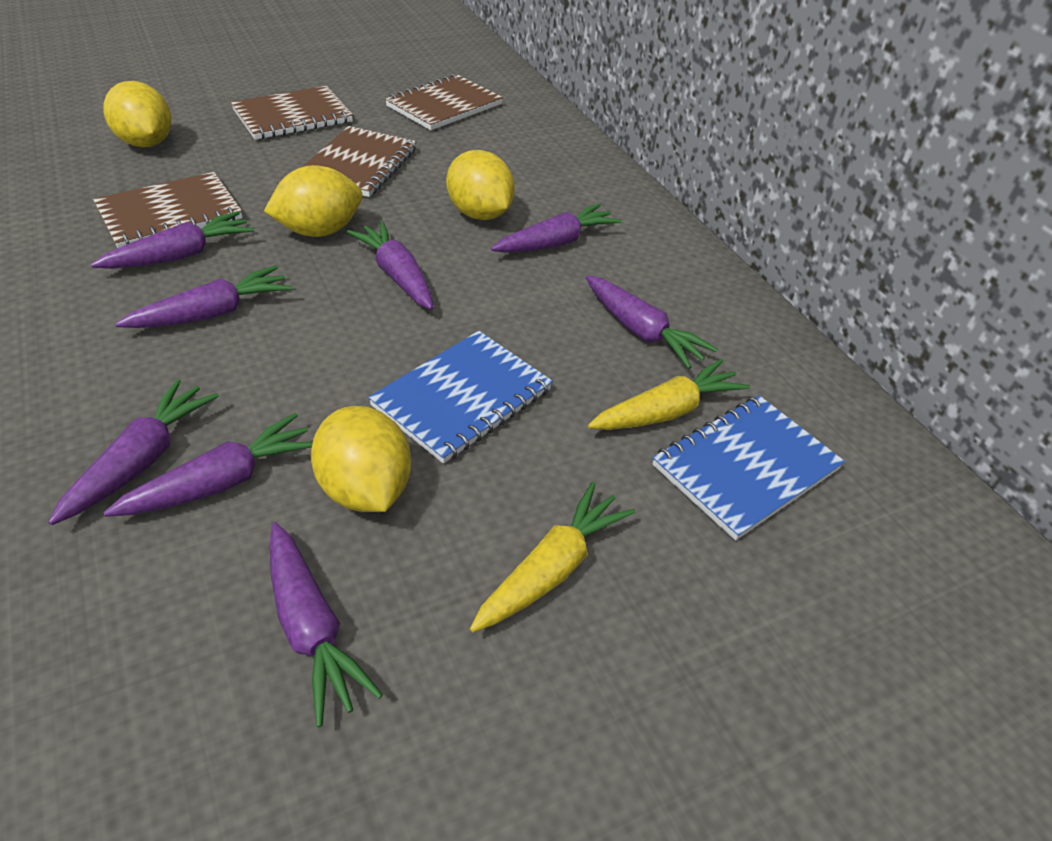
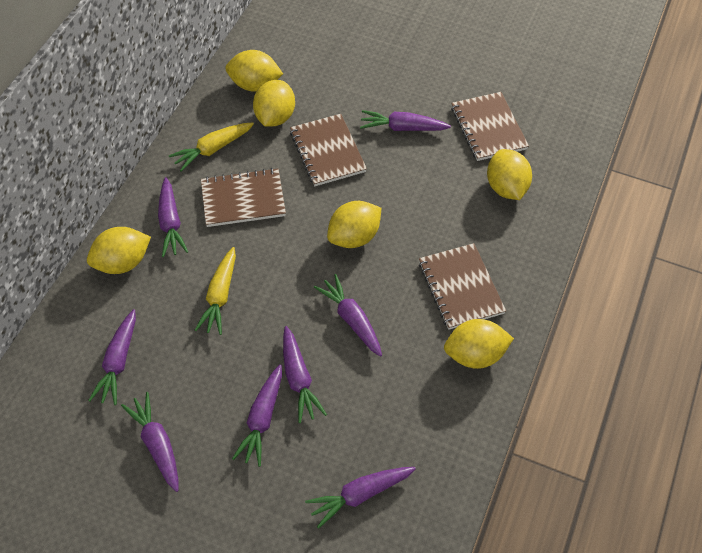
blue notebook: [368,331,553,464] [652,395,845,540] = 2 -> none = 0
yellow lemon: [103,81,172,147] [264,165,363,237] [311,406,411,512] [446,150,515,220] = 4 -> [87,227,151,274] [225,50,283,91] [253,80,295,127] [327,201,381,248] [444,319,514,369] [487,149,532,200] = 6

